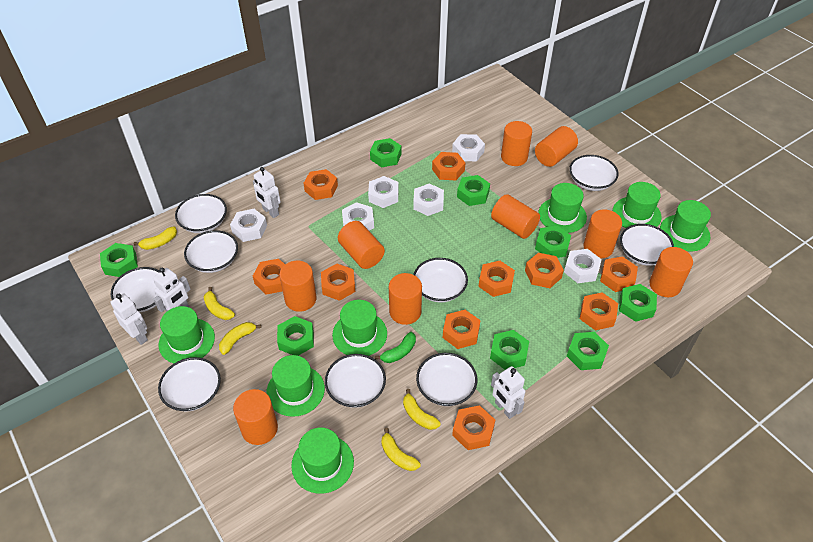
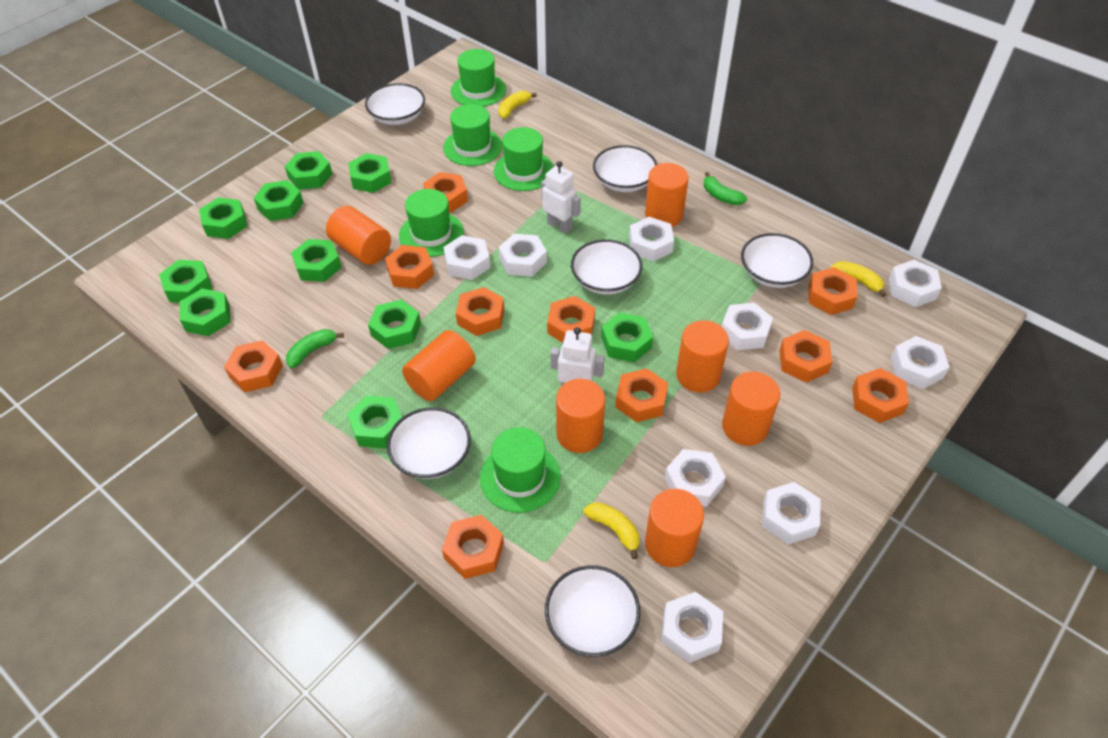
green banana: [375,332,416,363] = 1 -> [286,329,344,368] [704,172,747,205] = 2
green hat: [159,306,215,363] [266,355,325,417] [291,428,354,494] [332,300,387,356] [538,183,587,233] [613,182,662,228] [660,200,711,251] = 7 -> [399,189,464,257] [443,104,502,166] [451,49,506,107] [480,427,561,513] [494,127,554,191] = 5
green nut: [100,243,138,277] [277,316,314,356] [370,138,402,168] [457,175,490,206] [490,330,529,370] [535,226,571,258] [567,332,609,370] [619,284,657,322] = 8 -> [159,260,213,303] [179,288,231,336] [199,198,248,239] [254,180,304,221] [285,151,332,190] [291,239,342,282] [347,396,402,448] [348,153,392,193] [368,299,421,349] [601,313,653,362] = 10
orange cylinder: [233,389,278,445] [279,261,317,312] [338,221,385,269] [389,273,422,325] [491,194,540,239] [501,121,532,166] [535,126,578,167] [583,209,622,258] [649,247,693,297] = 9 -> [326,206,391,265] [402,330,476,401] [556,379,605,453] [645,163,689,227] [645,489,704,567] [676,320,729,393] [722,371,780,446] = 7
white bowl: [111,267,160,312] [158,357,221,411] [175,194,227,233] [184,230,238,273] [325,354,386,408] [413,258,468,302] [416,353,477,406] [569,155,619,191] [620,224,674,266] = 9 -> [365,83,425,125] [387,407,471,479] [545,565,640,657] [571,239,642,295] [593,145,658,192] [741,233,813,288] = 6
white nut: [230,209,267,242] [342,202,374,231] [368,176,399,208] [413,183,444,216] [452,134,485,161] [564,249,602,283] = 6 -> [443,235,490,280] [499,234,547,277] [629,217,674,262] [661,592,723,663] [665,449,726,507] [722,303,773,350] [762,482,821,545] [889,260,942,307] [891,336,949,389] = 9
white robot: [111,293,148,345] [153,268,191,312] [253,167,281,218] [491,366,525,419] = 4 -> [541,161,581,234] [550,327,604,386] = 2
yellow banana: [134,227,177,250] [204,287,235,320] [219,322,261,355] [381,428,421,471] [403,389,441,430] = 5 -> [498,91,537,119] [584,502,640,559] [831,261,886,297] = 3

